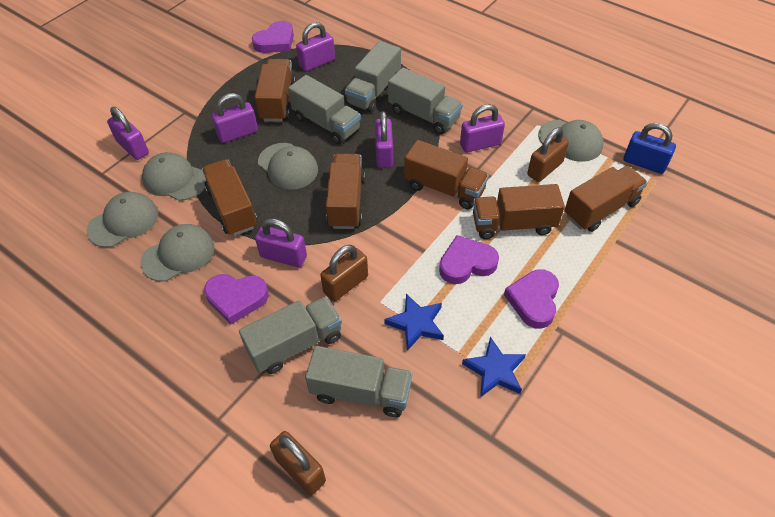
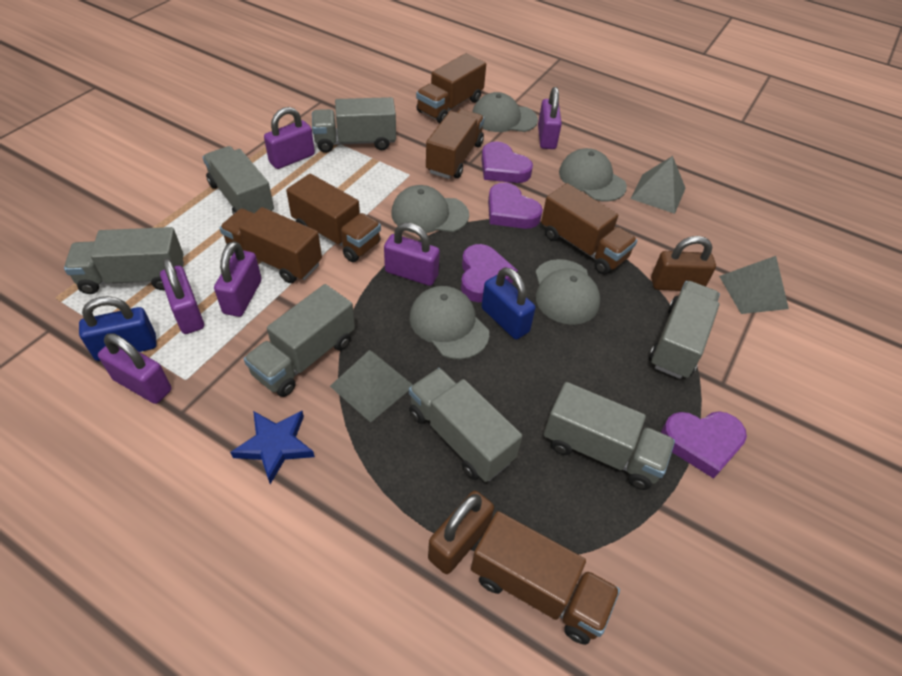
blue padlock: [623,123,676,174] = 1 -> [79,296,157,361] [481,267,536,339] = 2
blue star: [384,293,444,351] [462,337,526,397] = 2 -> [230,411,315,484] = 1
brown padlock: [270,431,326,495] [320,245,368,302] [527,128,569,182] = 3 -> [428,491,494,574] [651,236,716,291] = 2
grey pyramid: none = 0 -> [330,350,413,423] [631,156,686,214] [719,256,789,314] = 3
grey truck: [239,296,342,374] [288,75,361,144] [305,346,412,417] [345,41,401,112] [388,67,463,134] = 5 -> [64,227,184,294] [203,146,274,214] [244,284,355,397] [312,97,396,153] [409,368,522,482] [544,382,675,490] [649,281,720,379] = 7

